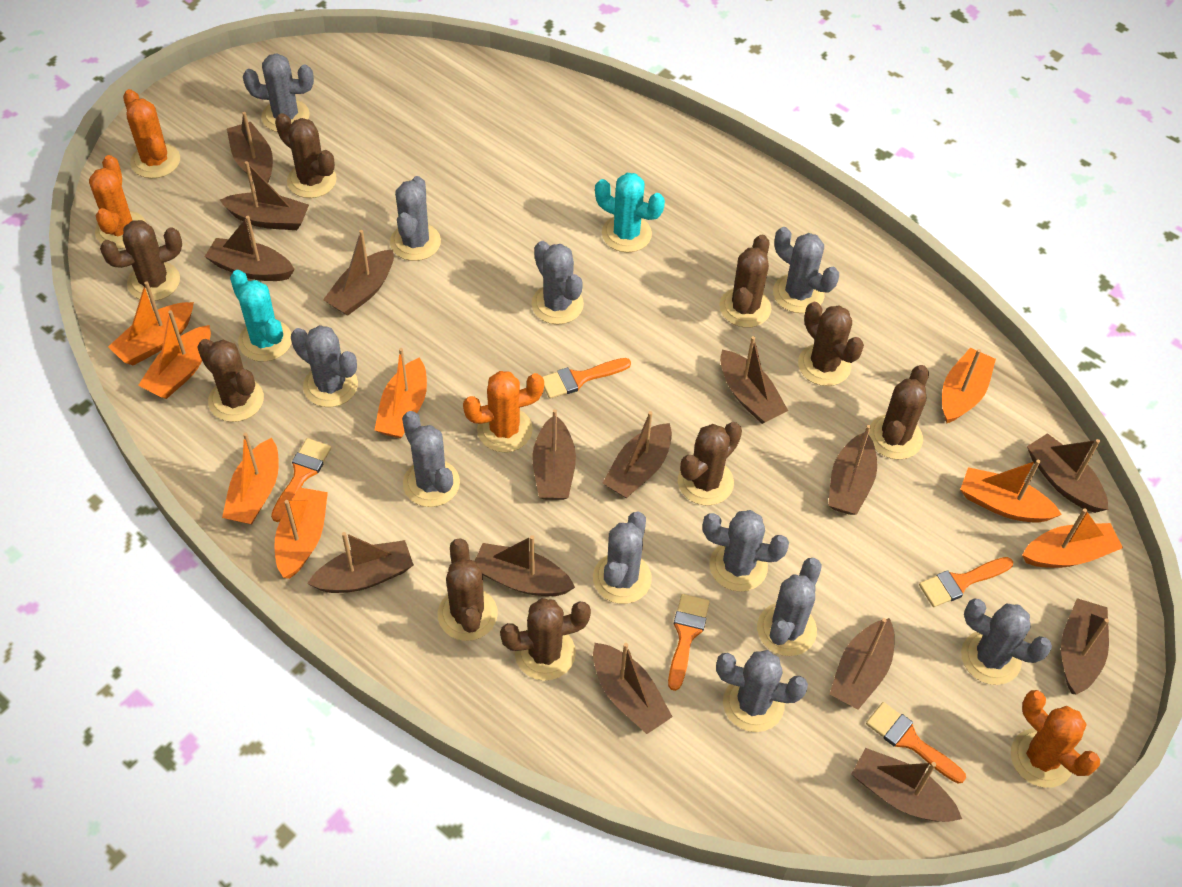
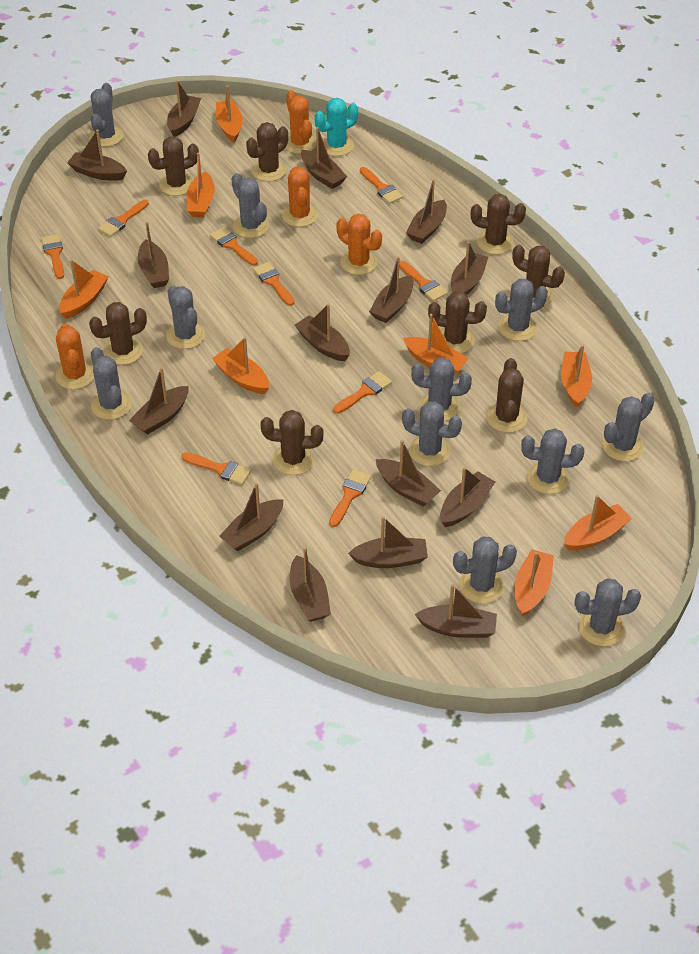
brown cactus: [100,220,182,301] [197,339,264,422] [275,113,337,198] [438,538,498,641] [500,598,591,681] [678,422,742,506] [719,235,771,328] [798,302,864,386] [869,365,929,460] = 9 -> [89,302,147,365] [148,136,199,196] [246,122,288,182] [260,410,324,475] [428,291,487,353] [471,194,526,255] [486,358,527,433] [512,245,565,306] = 8
orange brush: [271,438,331,522] [542,358,631,399] [668,594,710,691] [866,702,966,784] [919,557,1013,607] = 5 -> [41,234,64,279] [98,199,149,237] [181,452,251,485] [210,227,258,265] [253,262,295,306] [329,469,372,527] [333,371,392,414] [360,167,403,204] [399,261,447,301] = 9
turquoise cactus: [230,270,292,362] [595,173,665,252] = 2 -> [315,98,358,156] = 1

